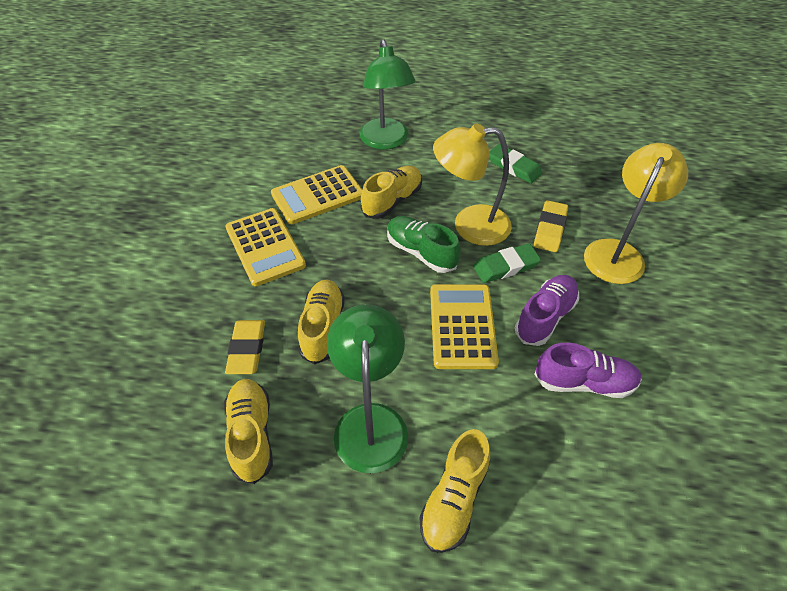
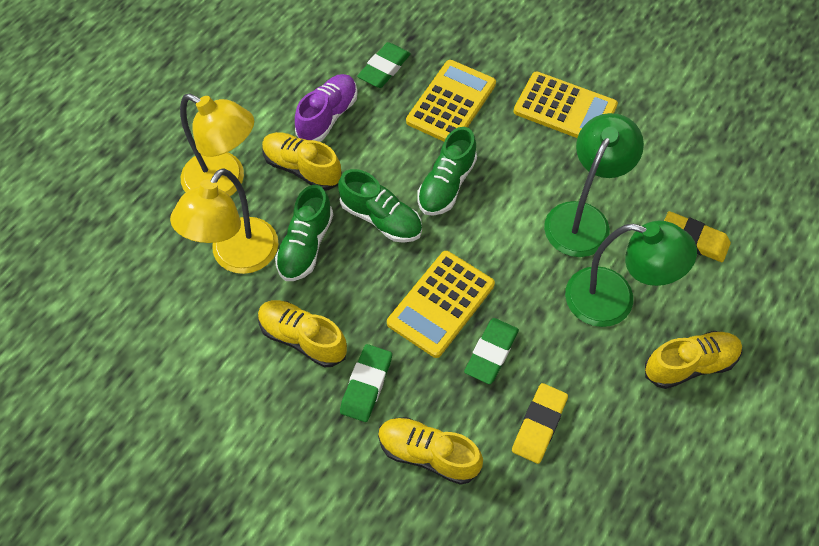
green eraser: [473,243,541,283] [489,144,542,184] = 2 -> [340,344,392,422] [357,42,411,88] [464,318,519,384] = 3
green shoe: [387,216,460,273] = 1 -> [275,185,333,281] [338,169,422,243] [417,127,477,216] = 3
purple shoe: [515,275,579,346] [534,342,642,398] = 2 -> [295,74,357,142] = 1

